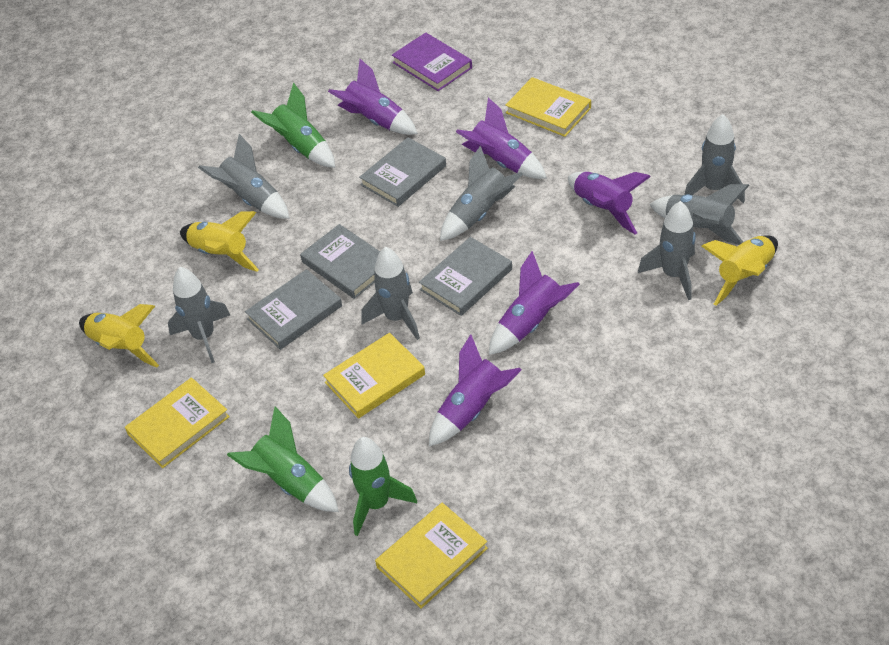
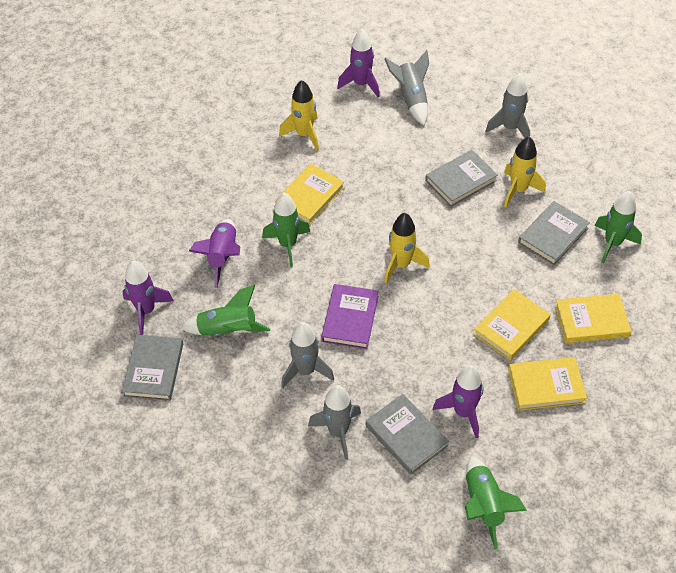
green rocket: [227,407,339,512] [251,83,335,168] [349,437,417,536] = 3 -> [180,285,270,336] [262,193,310,267] [465,456,527,549] [595,191,642,263] = 4
grey rocket: [168,267,230,363] [198,134,290,219] [361,247,420,340] [440,145,523,241] [638,201,696,300] [649,184,750,245] [684,114,745,203] = 7 -> [281,322,334,388] [308,385,361,460] [384,50,429,125] [485,73,530,138] = 4
purple rocket: [328,59,418,135] [429,334,521,446] [456,97,547,179] [489,251,580,355] [568,172,651,234] = 5 -> [122,261,174,335] [189,219,240,288] [337,29,379,97] [433,365,484,438] = 4

